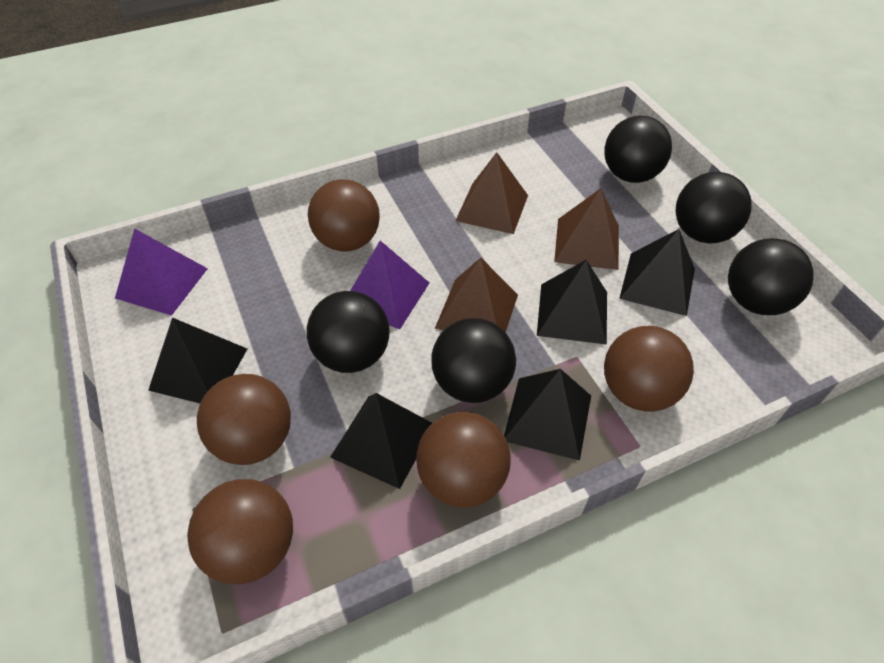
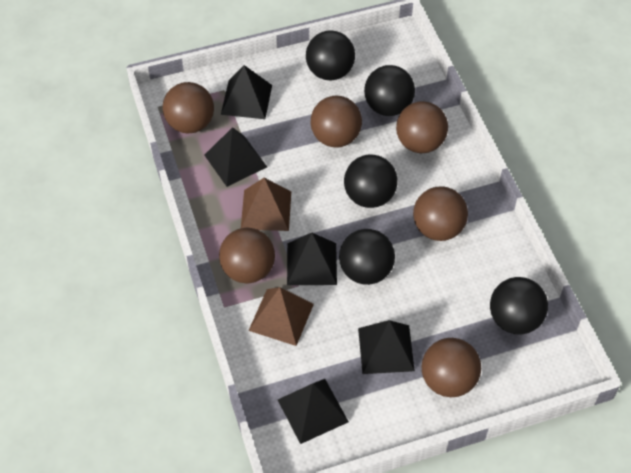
brown ball: [187,479,293,584] [197,374,291,465] [308,179,380,251] [416,412,511,507] [604,326,694,411] = 5 -> [163,82,214,134] [219,228,275,284] [310,96,362,147] [396,101,448,153] [413,187,468,241] [421,338,481,397] = 6
brown pyramid: [435,258,518,333] [455,152,528,234] [554,188,619,270] = 3 -> [241,178,291,231] [248,287,314,346] = 2
purple pyramid: [115,228,208,316] [350,241,429,329] = 2 -> none = 0

